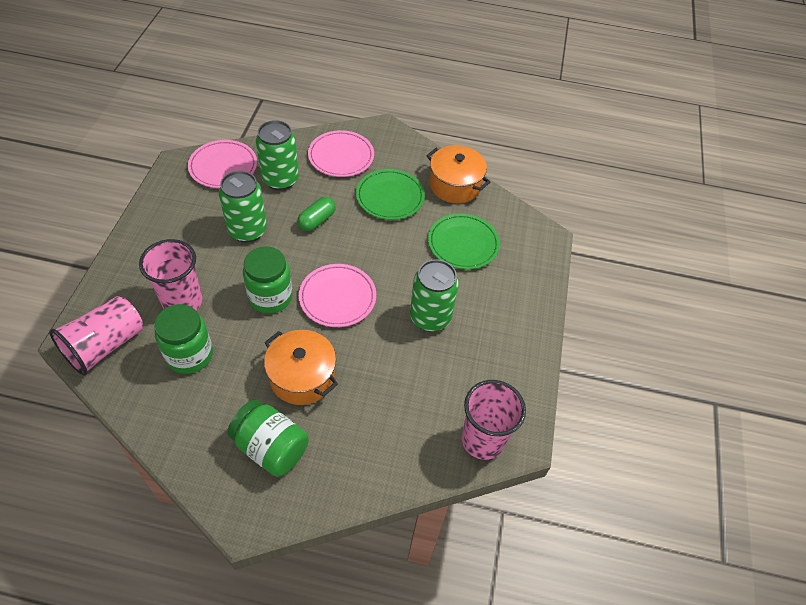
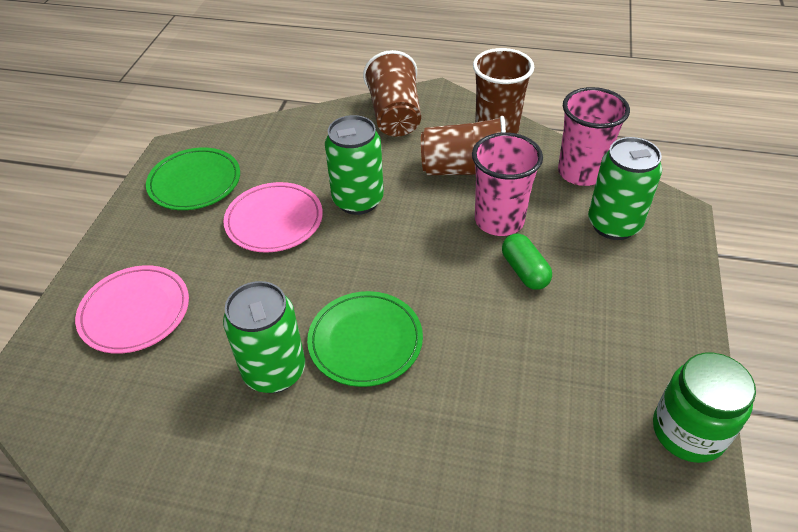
brown cup: none = 0 -> [363,50,421,137] [421,116,506,175] [473,48,534,134] = 3
green jar: [154,304,213,374] [227,400,309,477] [243,246,293,314] = 3 -> [653,353,756,463] = 1
orange pot: [264,330,338,405] [426,145,490,203] = 2 -> none = 0
pink cup: [49,296,143,376] [139,239,202,310] [461,380,526,460] = 3 -> [472,132,543,236] [558,87,630,186] = 2
pink plate: [188,140,257,188] [299,264,376,327] [308,130,374,177] = 3 -> [75,265,189,354] [223,182,323,253] = 2

